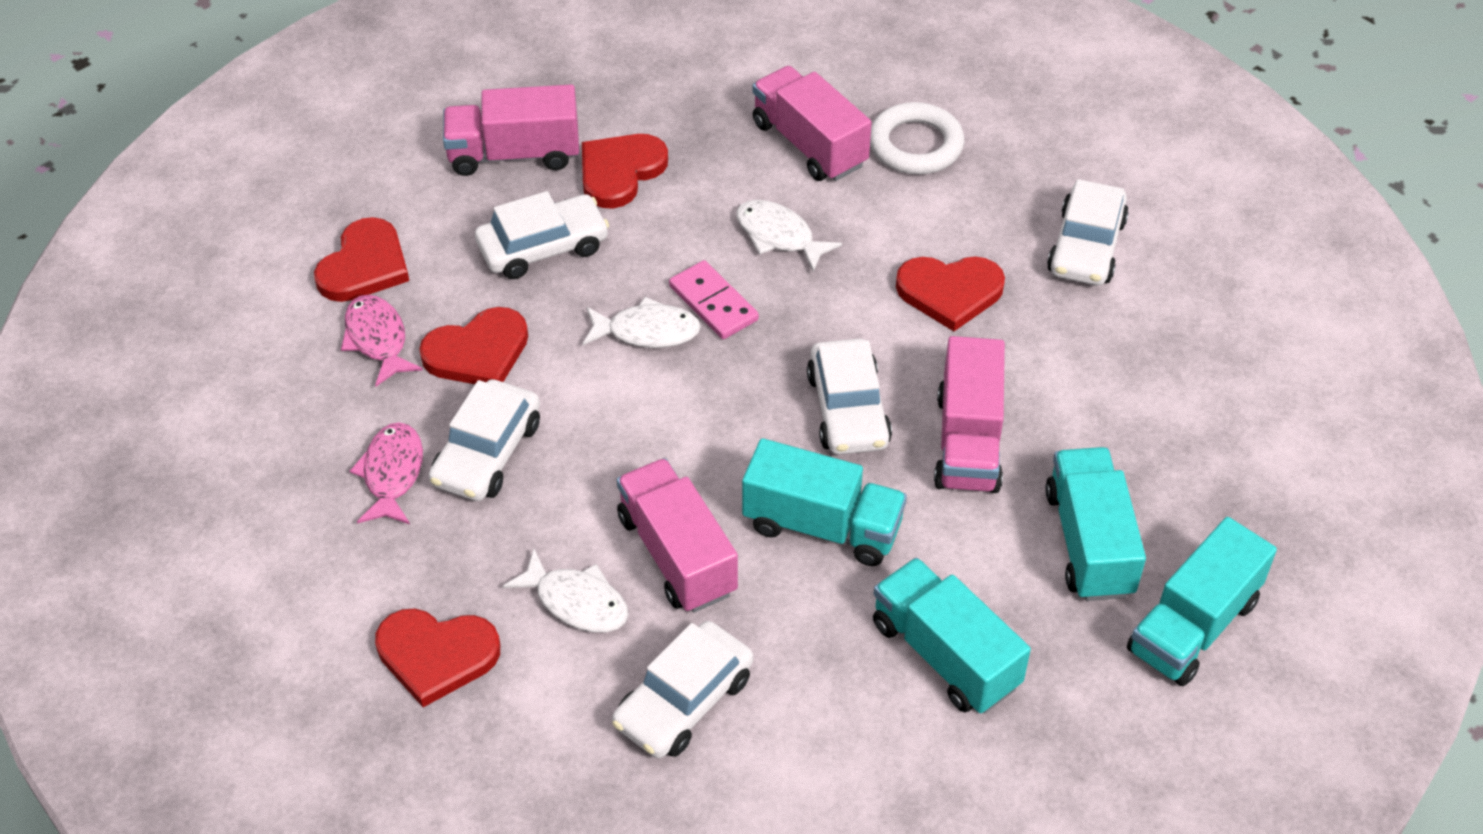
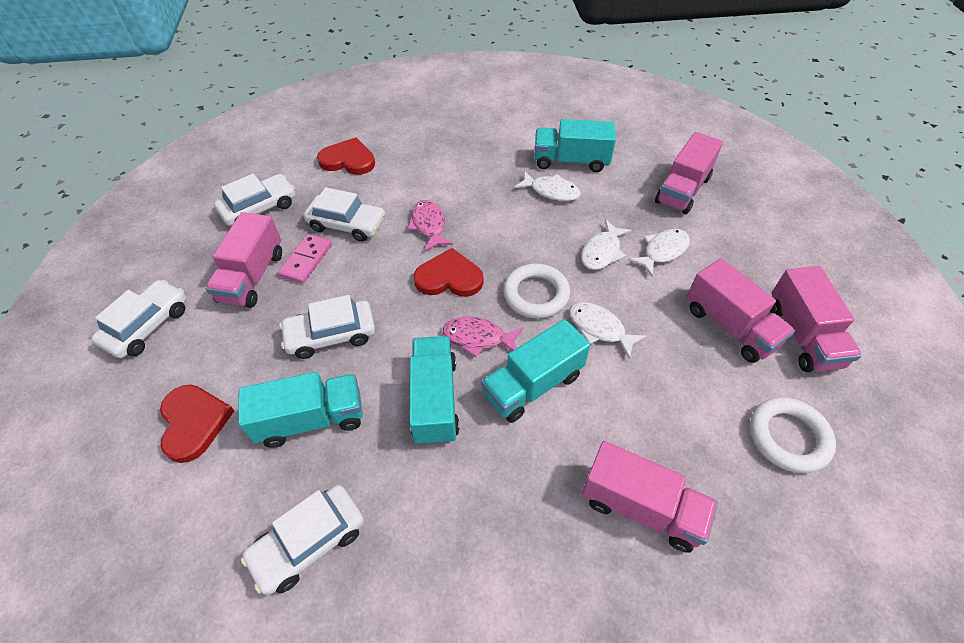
pink truck: [443,85,579,176] [617,458,738,613] [753,66,872,181] [934,336,1005,493] = 4 -> [205,212,282,308] [582,441,718,553] [655,132,723,214] [687,258,795,363] [770,266,862,372] = 5
red heart: [314,217,409,302] [375,608,500,707] [419,307,528,384] [582,134,668,209] [896,256,1005,331] = 5 -> [160,385,234,463] [317,138,375,175] [414,248,484,297] = 3
white fish: [503,549,628,633] [583,297,701,348] [736,200,842,272] = 3 -> [514,171,581,201] [569,302,647,359] [581,220,632,270] [628,229,690,277] = 4
white ring: [870,102,964,174] = 1 -> [503,264,570,319] [750,397,836,473] = 2

